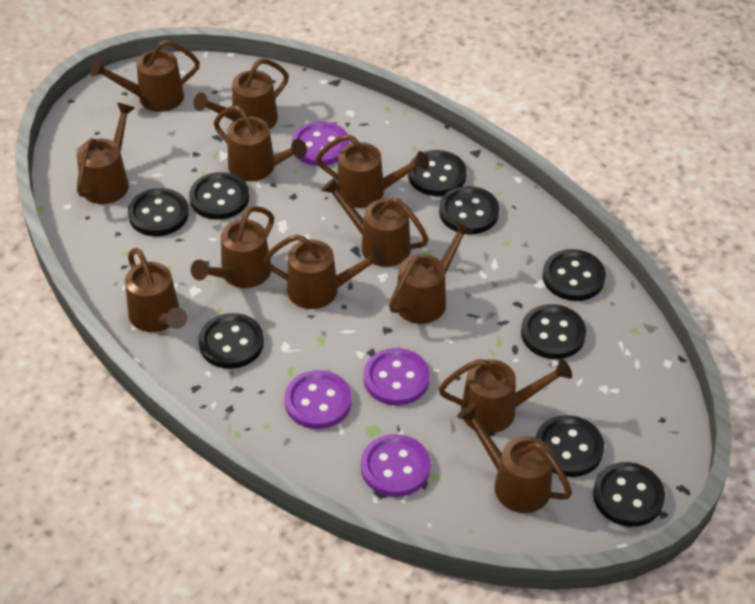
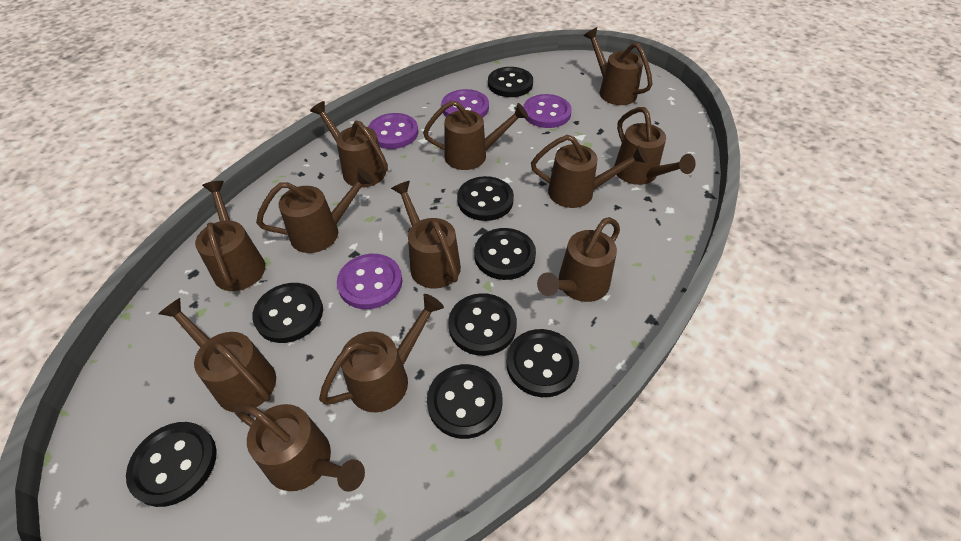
black button: [128,188,189,236] [189,172,249,220] [198,313,264,369] [408,150,467,196] [439,186,499,234] [521,304,586,359] [536,415,604,477] [543,249,606,301] [593,462,665,527] = 9 -> [126,422,217,507] [252,283,323,343] [427,364,503,439] [448,293,517,356] [457,176,514,221] [474,228,536,280] [488,67,533,97] [506,329,579,397] = 8

